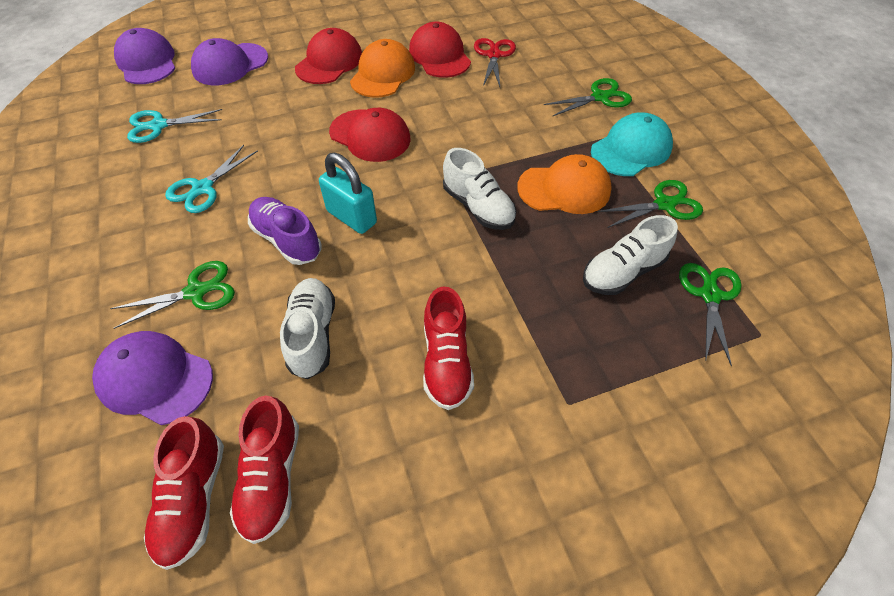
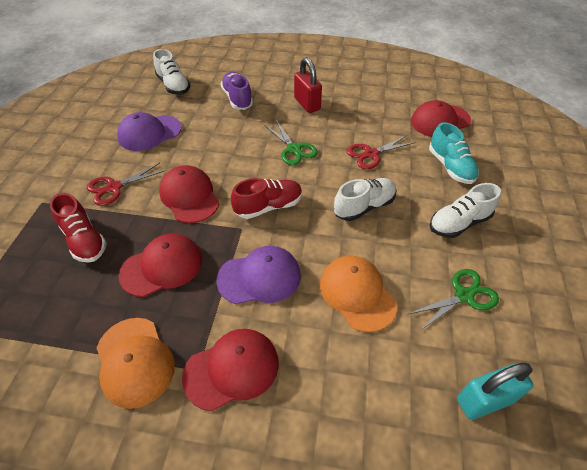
green scissors: [110,261,235,329] [544,78,632,117] [598,180,703,228] [679,263,742,366] = 4 -> [264,120,318,165] [409,269,499,331] = 2
purple cap: [92,331,213,425] [114,28,175,84] [191,38,268,85] = 3 -> [117,112,182,151] [216,246,301,304] = 2
red cap: [295,28,362,84] [329,108,410,162] [409,22,471,78] = 3 -> [118,234,202,297] [159,165,220,223] [182,329,279,411] [411,100,471,137] = 4
red padlock: none = 0 -> [294,57,322,113] = 1
red scissors: [474,38,516,87] = 1 -> [87,163,166,206] [347,135,416,169] = 2
red shoe: [144,416,224,570] [230,395,299,544] [423,286,474,410] = 3 -> [50,193,107,263] [231,178,302,219] = 2
turquoise cap: [591,113,673,176] = 1 -> none = 0
turquoise scissors: [127,109,222,143] [165,145,258,213] = 2 -> none = 0
turquoise shoe: none = 0 -> [429,122,479,184] = 1

